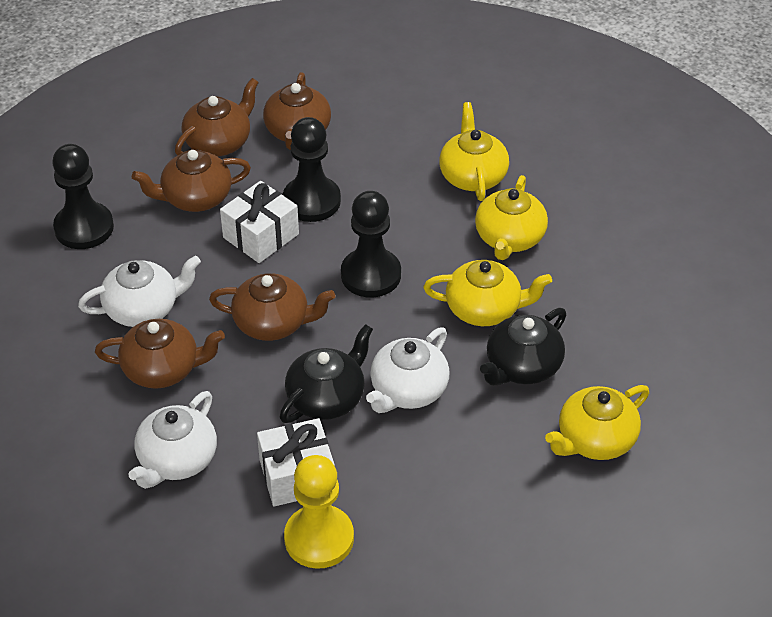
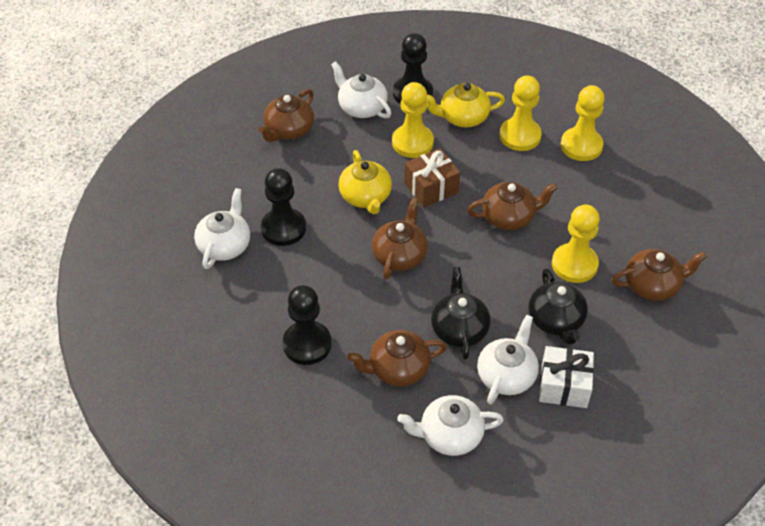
brown gift: none = 0 -> [404,148,460,208] = 1
white gift: [220,181,299,263] [257,418,335,506] = 2 -> [539,346,594,408] = 1
white teapot: [78,255,201,327] [129,391,217,489] [366,327,449,413] = 3 -> [194,188,250,269] [331,61,391,118] [397,395,504,456] [477,315,539,404] = 4
yellow pawn: [284,455,354,569] = 1 -> [392,82,434,158] [500,75,542,151] [552,204,600,283] [561,85,605,161] = 4
yellow teapot: [423,260,552,326] [439,102,509,201] [475,175,548,260] [545,385,649,460] = 4 -> [338,150,392,214] [426,83,505,127] = 2

